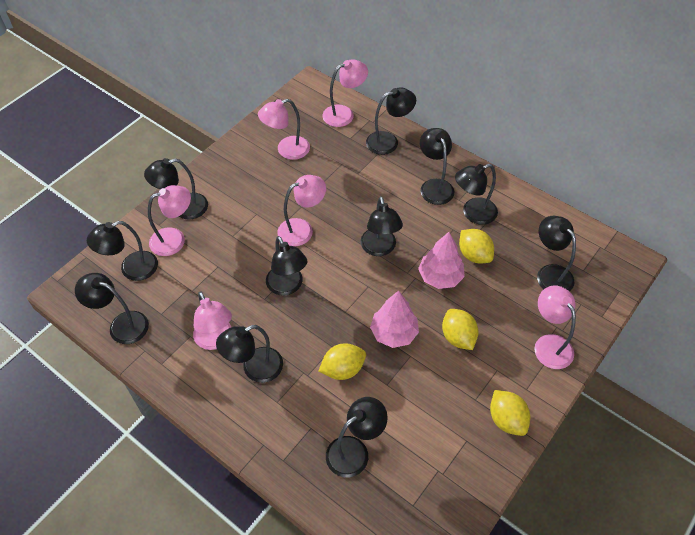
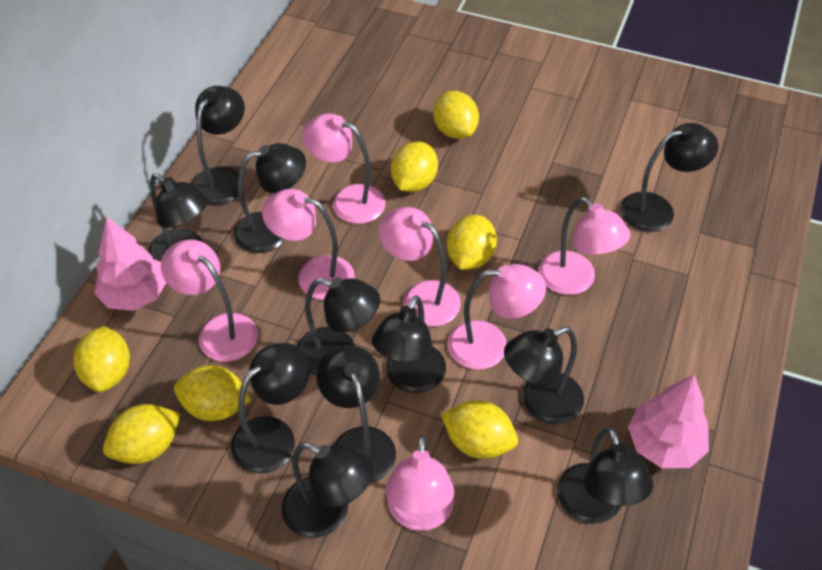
pink lamp: [148,185,191,256] [193,291,232,350] [258,99,310,160] [277,175,326,246] [323,59,368,127] [534,286,576,369] = 6 -> [161,239,258,362] [262,189,355,300] [302,114,386,224] [379,207,461,327] [385,435,454,531] [448,264,546,370] [538,197,630,295] = 7
yellow lemon: [319,343,366,380] [442,309,479,350] [459,229,494,263] [490,390,530,436] = 4 -> [73,326,130,392] [103,404,181,464] [174,365,251,421] [391,142,438,192] [433,91,479,139] [441,401,518,459] [447,215,497,270] = 7

